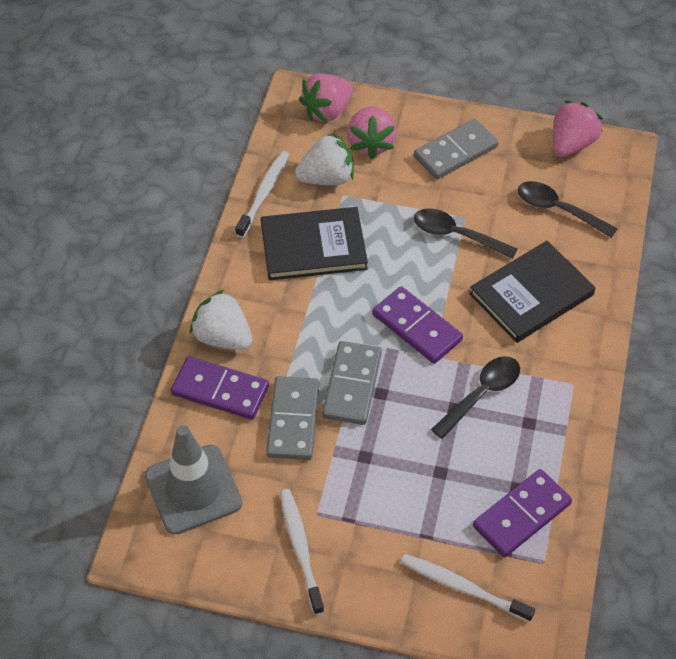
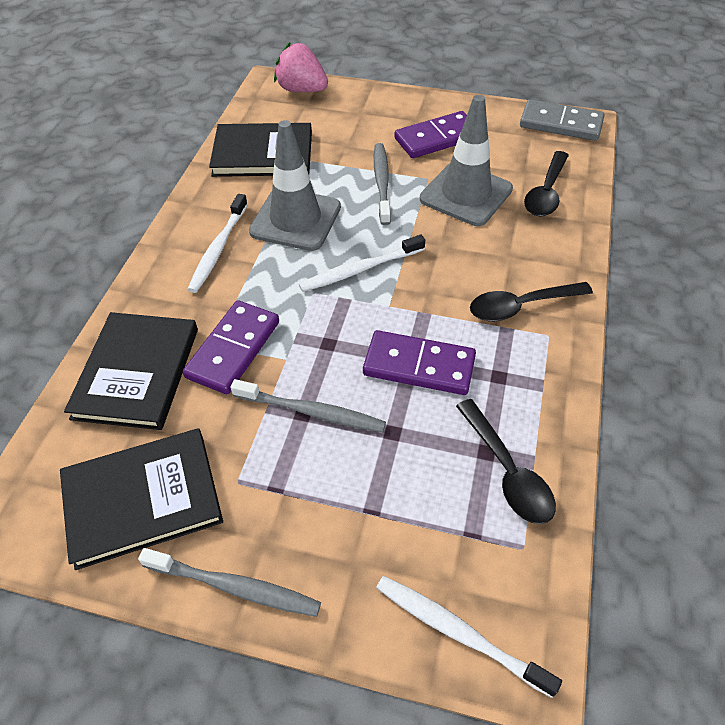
black book: [261,207,368,280] [469,241,596,343] = 2 -> [60,428,223,570] [64,312,198,430] [209,123,312,177] = 3
grey domino: [266,376,319,460] [322,341,382,425] [414,119,498,179] = 3 -> [520,99,604,141] = 1
grey toothbrush: none = 0 -> [138,548,321,617] [230,379,386,432] [374,143,391,225] = 3
grey traffic cone: [145,425,242,535] = 1 -> [249,120,341,251] [420,95,513,226] = 2
pink strawberry: [299,73,353,122] [347,106,397,159] [553,100,603,157] = 3 -> [274,42,328,92] = 1
white strawberry: [190,290,253,350] [295,133,354,185] = 2 -> none = 0

